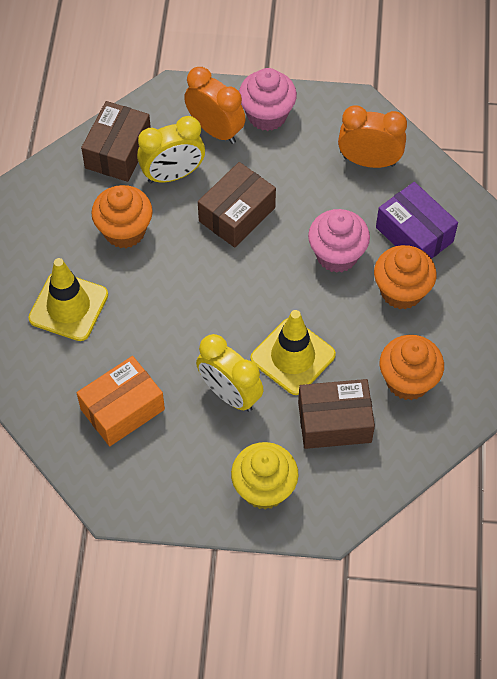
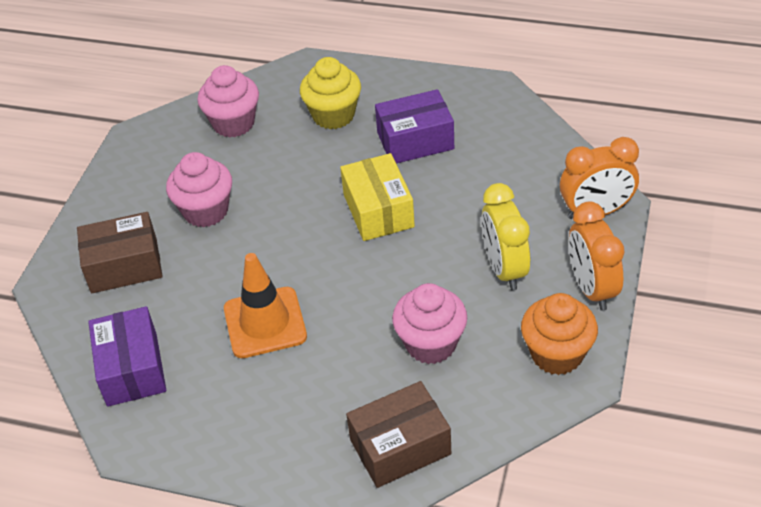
brown box: [81,101,151,182] [198,162,276,247] [298,379,375,449] = 3 -> [77,212,163,293] [346,381,451,488] = 2
orange box: [77,356,165,446] = 1 -> none = 0
orange cupcake: [91,185,153,248] [374,245,436,309] [380,335,444,400] = 3 -> [521,293,598,375] = 1
orange traffic cone: none = 0 -> [224,253,307,358] = 1
pink cupcake: [239,68,297,131] [308,209,370,273] = 2 -> [166,152,232,227] [197,65,259,138] [392,283,467,364] = 3
purple box: [376,182,458,259] = 1 -> [88,306,166,407] [375,89,454,164] = 2
yellow box: none = 0 -> [340,153,415,241] = 1
yellow clock: [137,116,205,183] [196,334,264,412] = 2 -> [481,183,530,290] = 1
yellow traffic cone: [28,258,108,341] [250,310,336,395] = 2 -> none = 0

